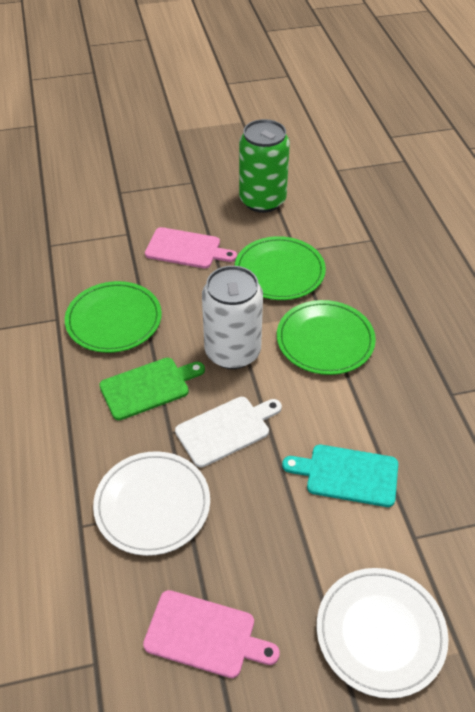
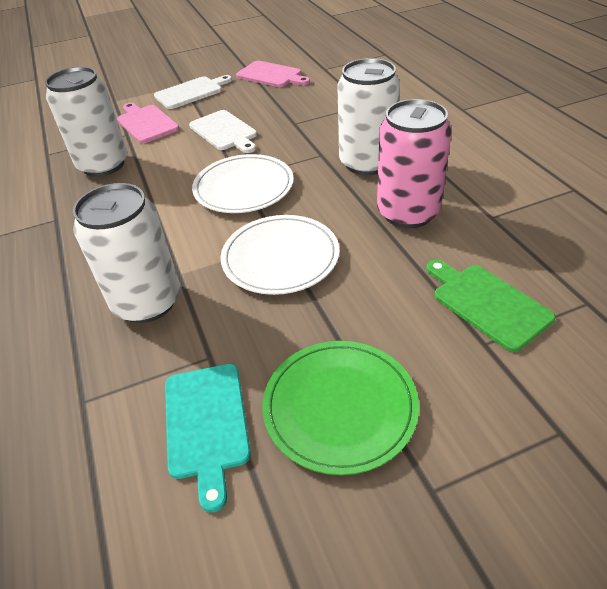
green can: [239,119,290,213] = 1 -> none = 0
green plate: [65,281,162,353] [235,236,326,300] [277,300,376,375] = 3 -> [262,341,419,475] = 1
pink can: none = 0 -> [377,99,452,228] = 1
white can: [202,266,263,369] = 1 -> [45,67,128,177] [73,183,180,323] [337,58,400,175] = 3
white cutting board: [175,397,282,468] = 1 -> [154,75,232,109] [189,110,257,153] = 2

